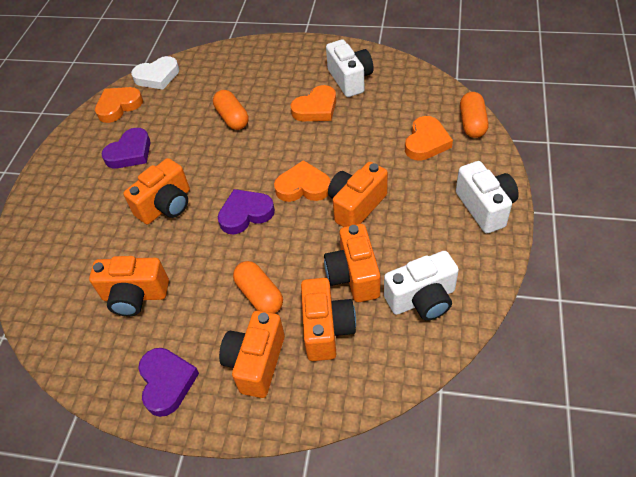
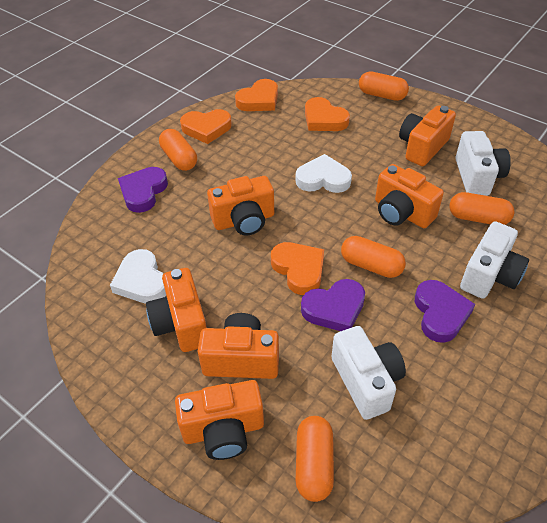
orange capsule: [213,90,249,130] [233,261,283,314] [460,92,488,138] = 3 -> [159,129,197,171] [296,416,334,502] [341,236,406,278] [359,71,409,101] [449,192,515,225] = 5
white heart: [131,56,179,89] = 1 -> [110,249,166,303] [296,154,352,193] = 2

